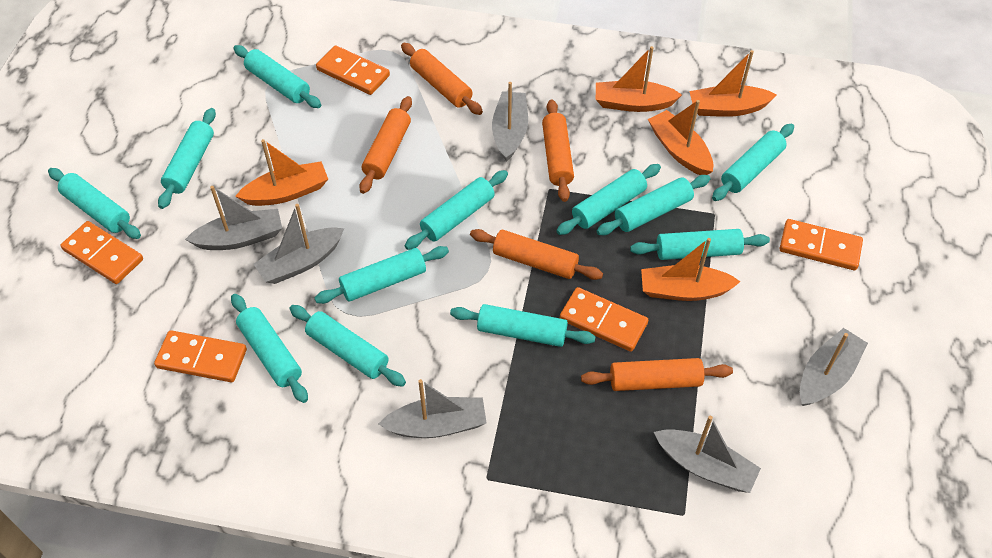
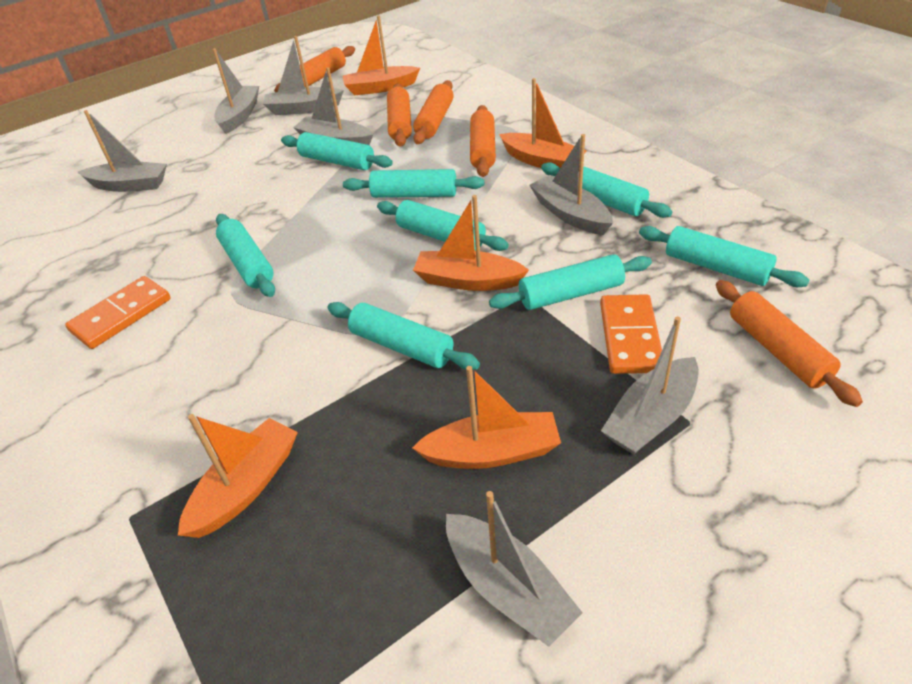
grey boat: [185,186,282,250] [253,204,344,284] [379,379,487,438] [492,82,528,162] [654,416,761,493] [800,328,868,406] = 6 -> [78,110,167,192] [213,48,259,134] [263,36,344,115] [293,67,373,145] [446,491,582,647] [530,134,613,235] [601,316,699,455] = 7
orange domino: [61,221,143,284] [154,330,247,382] [316,45,390,95] [560,287,648,352] [779,219,863,270] = 5 -> [65,276,171,349] [600,294,662,374] = 2
turquoise rolling pin: [48,168,141,239] [158,108,216,209] [231,294,308,403] [233,45,321,108] [289,305,406,387] [315,246,449,304] [405,170,508,250] [450,304,596,347] [557,164,661,235] [597,175,710,235] [630,229,770,260] [712,124,794,201] = 12 -> [216,214,275,297] [281,132,393,170] [327,302,480,370] [343,169,484,198] [377,200,509,251] [489,254,652,310] [541,162,672,218] [639,226,809,287] = 8

